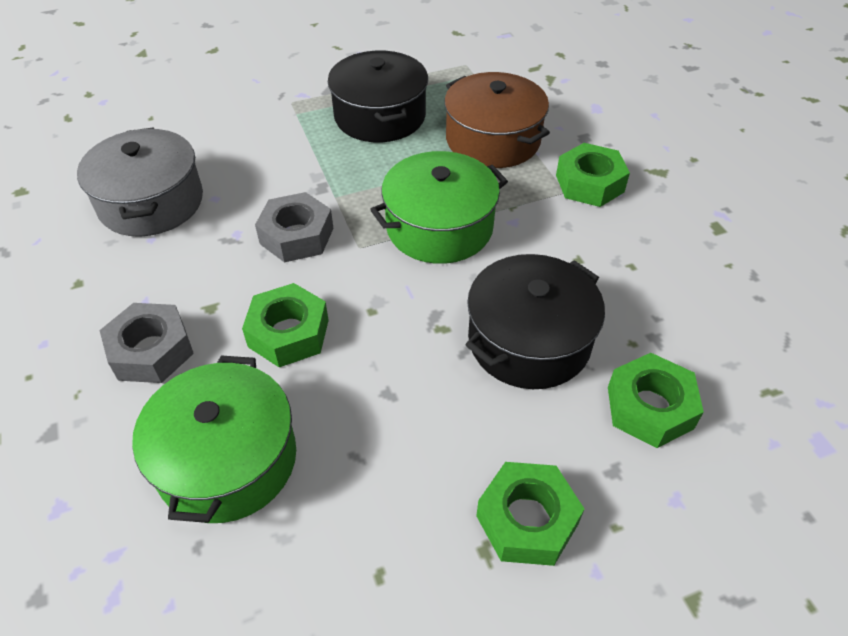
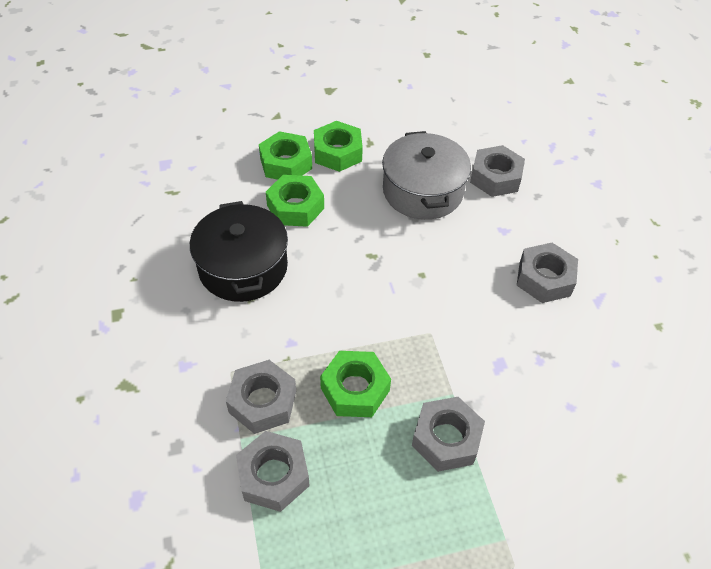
black pot: [328,51,428,142] [466,254,605,389] = 2 -> [190,201,288,302] = 1
brown pot: [444,72,550,168] = 1 -> none = 0
green pot: [132,355,296,523] [370,151,508,264] = 2 -> none = 0
grey nut: [99,303,194,383] [255,192,334,262] = 2 -> [226,360,296,434] [236,431,310,512] [412,397,485,472] [470,145,525,197] [517,243,578,303] = 5

